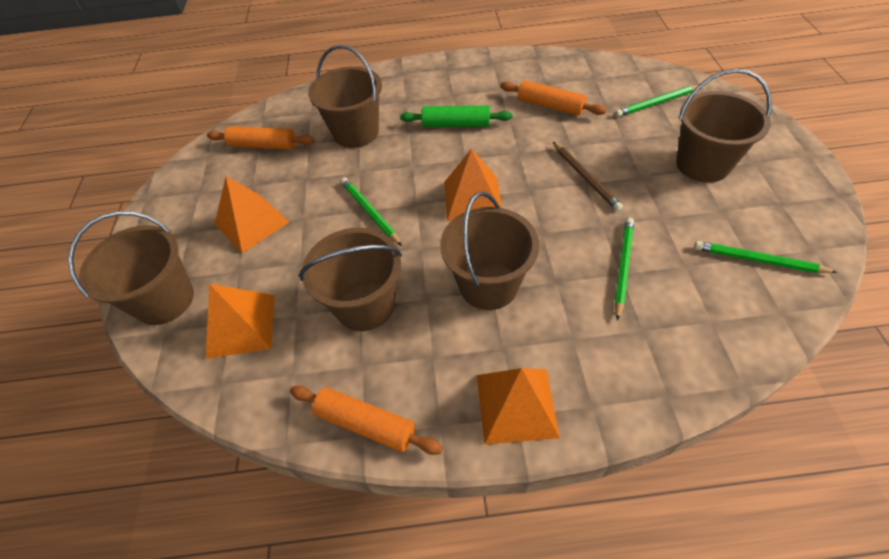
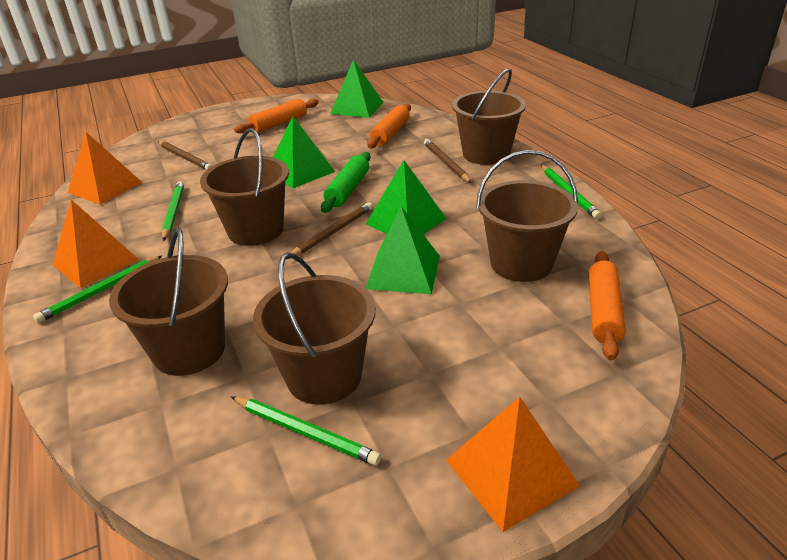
brown pencil: [553,142,623,211] = 1 -> [158,141,212,170] [287,202,373,259] [424,139,472,183] = 3
green pyramid: none = 0 -> [273,116,335,188] [330,59,383,118] [366,160,447,234] [366,206,440,294] = 4
orange pyramid: [206,284,275,359] [215,176,289,253] [444,149,502,221] [477,368,560,445] = 4 -> [52,200,139,288] [68,132,143,205] [446,397,580,532] = 3

